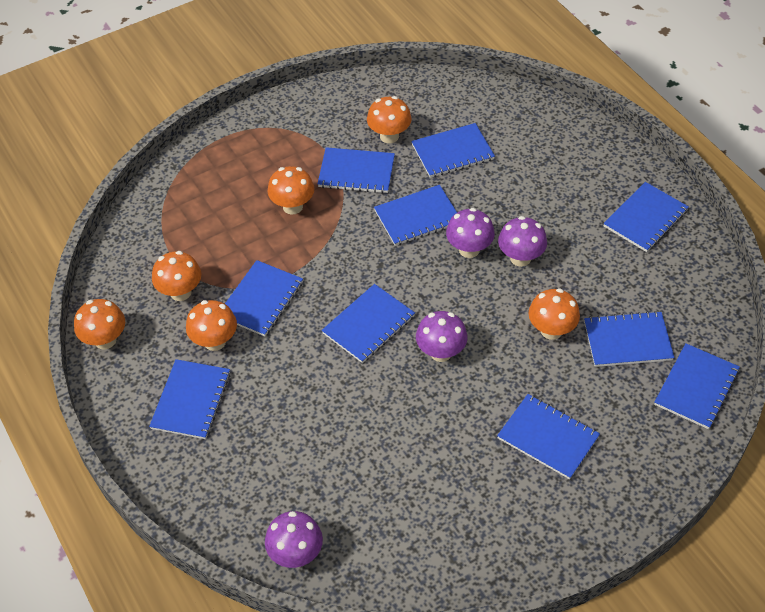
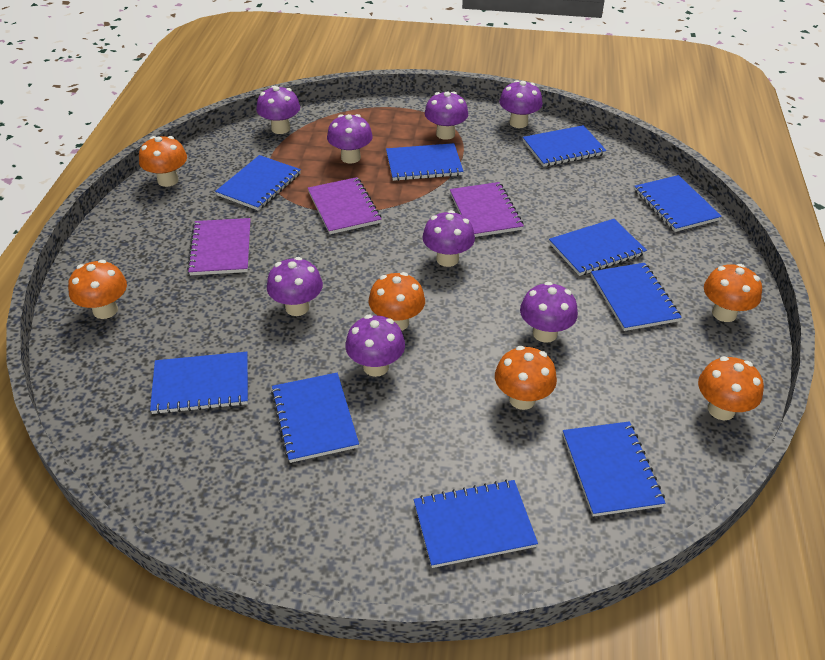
purple mushroom: [265,511,323,568] [416,311,468,362] [446,208,495,258] [498,216,547,267] = 4 -> [256,86,300,134] [267,257,323,316] [327,114,373,164] [345,315,405,377] [422,210,475,267] [425,91,468,140] [499,80,543,128] [520,282,578,343] = 8
purple notebook: none = 0 -> [187,218,251,275] [308,177,381,234] [450,182,524,237] = 3

